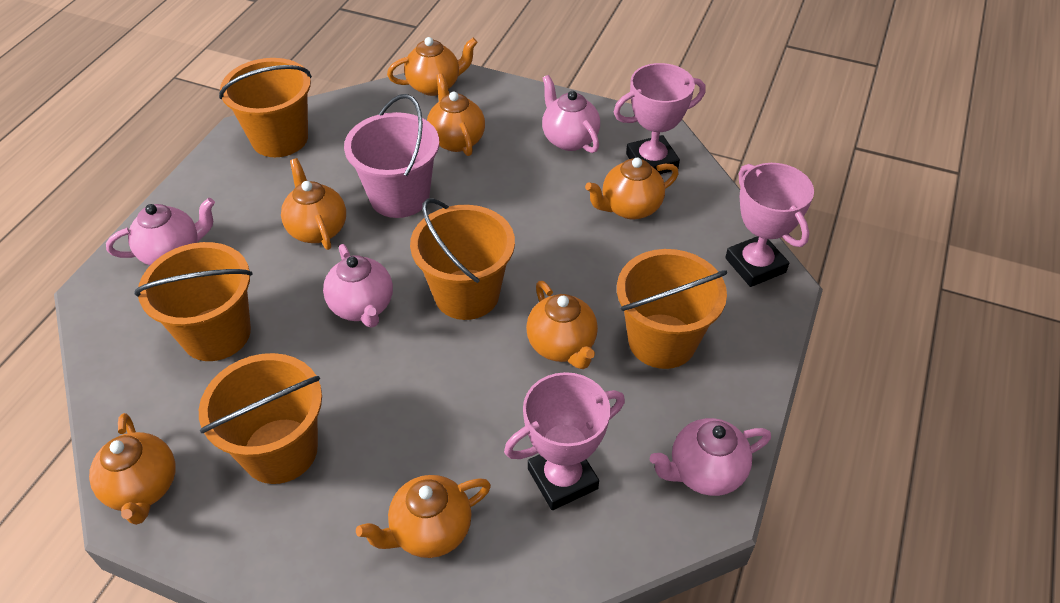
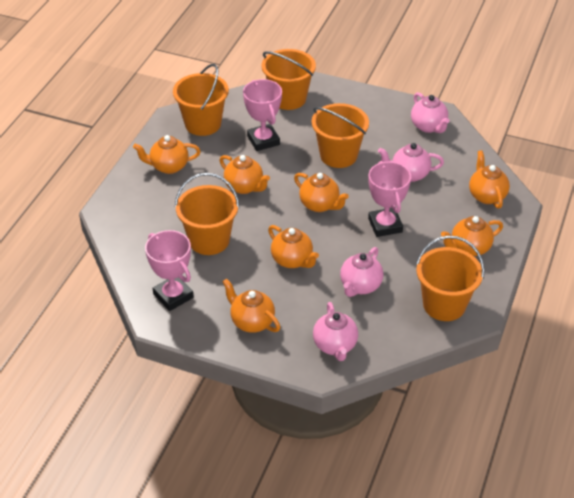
pink bucket: [344,94,439,218] = 1 -> none = 0

